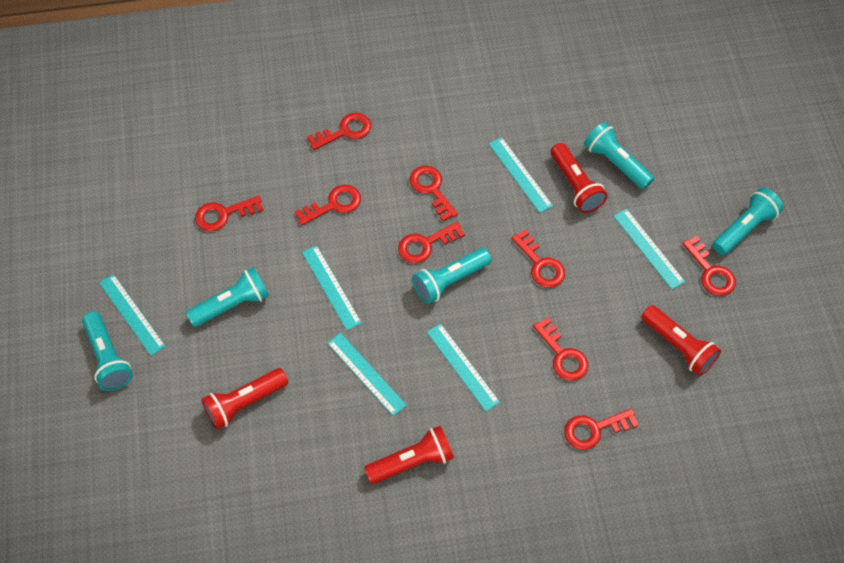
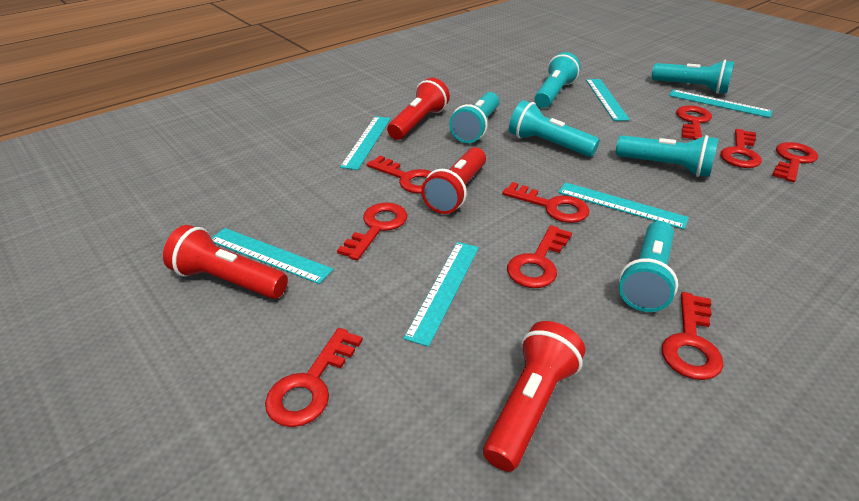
turquoise flashlight: [82,312,133,391] [186,267,269,327] [412,248,491,304] [584,122,654,190] [713,188,784,255] = 5 -> [449,92,499,143] [509,100,600,157] [535,52,581,108] [616,135,719,177] [619,221,678,312] [651,60,734,94] = 6

